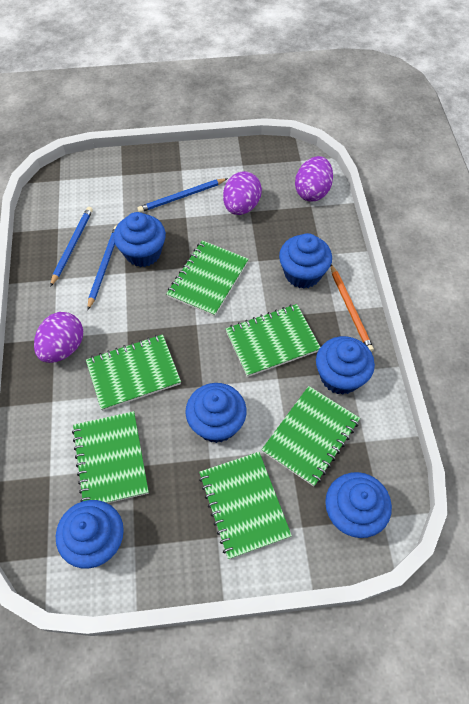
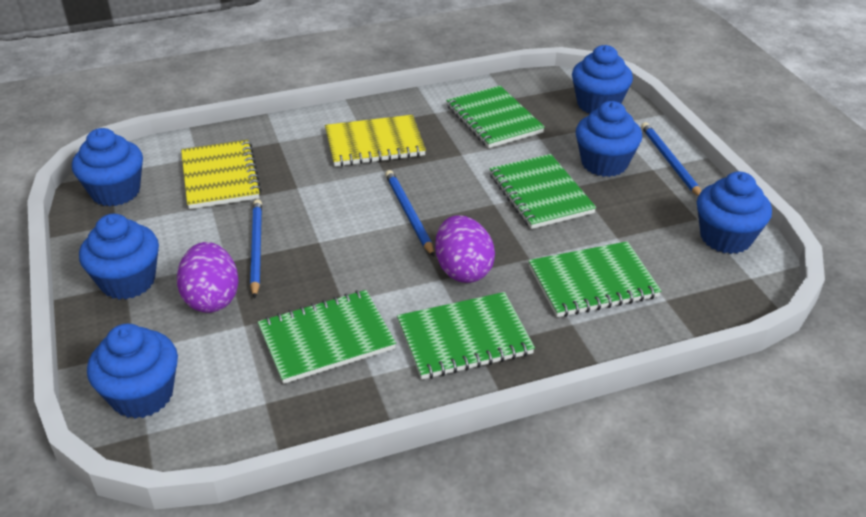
green notebook: [72,411,149,503] [86,334,181,411] [166,240,249,317] [199,452,292,559] [226,304,321,377] [262,386,360,486] = 6 -> [258,290,396,384] [397,292,535,379] [446,86,545,148] [490,154,596,229] [529,241,661,317] = 5
orange pencil: [330,264,374,352] = 1 -> none = 0
purple egg: [34,312,83,363] [223,171,262,215] [295,156,333,202] = 3 -> [177,242,239,313] [435,215,495,283] = 2
yellow notebook: none = 0 -> [181,140,262,209] [325,115,426,166] = 2

